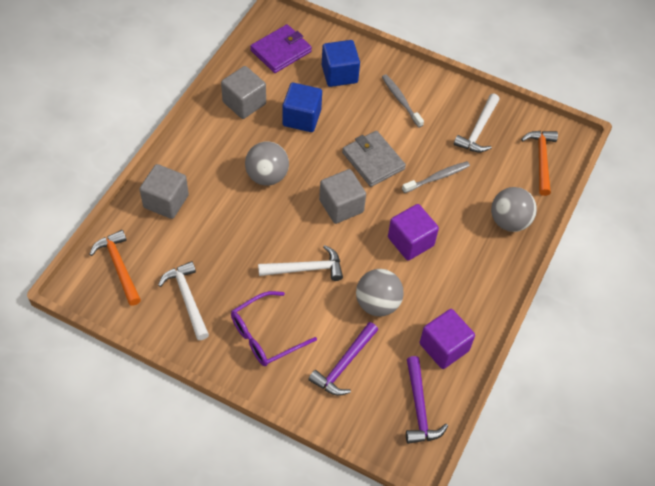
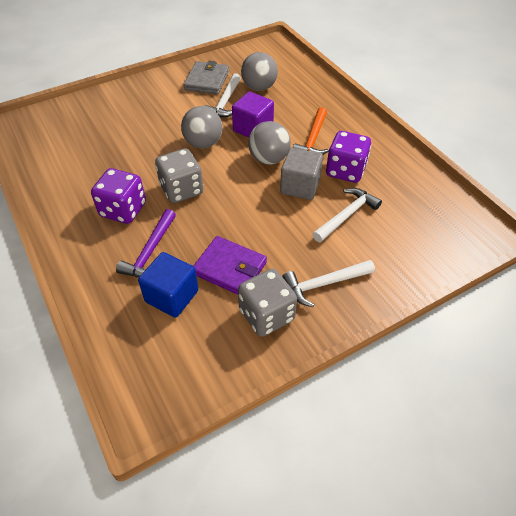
blue cube: [282,83,322,132] [322,40,360,87] = 2 -> [138,252,198,318] = 1
grey cube: [139,164,189,219] [221,66,266,119] [319,169,366,224] = 3 -> [280,148,323,200] = 1
grey dice: none = 0 -> [155,148,203,203] [238,269,297,337] = 2
grey toothbrush: [382,74,424,128] [402,161,470,193] = 2 -> none = 0
orange hammer: [89,230,141,306] [521,131,558,196] = 2 -> [293,107,329,155] = 1
purple cube: [388,204,439,261] [420,309,475,369] = 2 -> [232,92,274,138] = 1
purple dice: none = 0 -> [91,168,146,224] [326,131,371,183] = 2
purple glasses: [231,291,317,366] = 1 -> none = 0
purple hammer: [308,322,378,396] [406,356,448,444] = 2 -> [116,209,176,278] = 1

